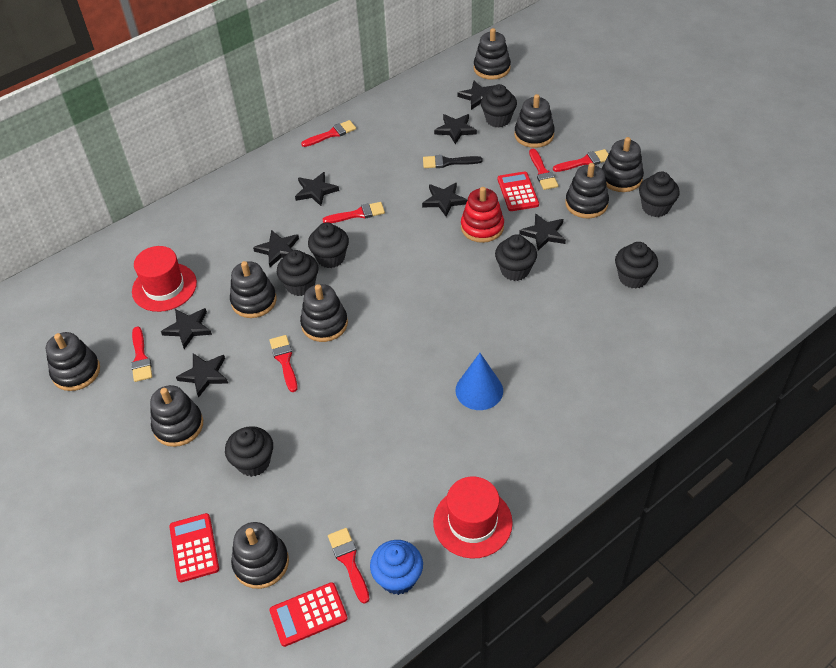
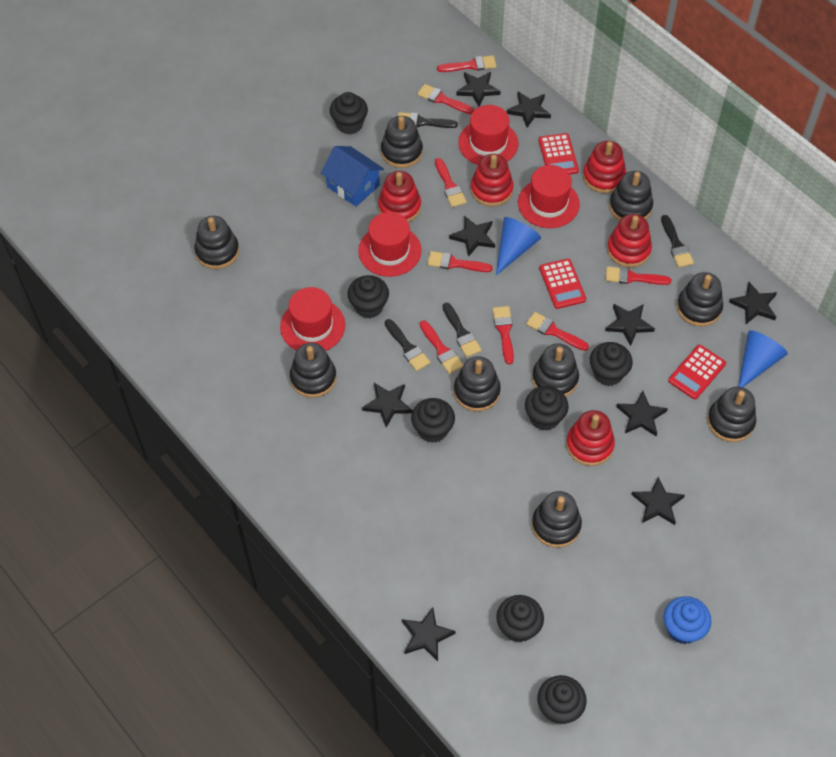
black brush: [423,155,483,168] = 1 -> [385,319,430,371] [398,112,458,128] [443,303,482,357] [661,215,694,267] = 4
black star: [161,308,212,349] [176,354,228,398] [253,230,299,267] [295,172,339,206] [422,182,468,217] [434,114,477,144] [457,81,495,110] [519,213,566,251] = 8 -> [362,383,413,428] [402,607,456,661] [449,216,495,257] [456,72,501,107] [507,92,551,128] [605,304,655,346] [616,391,668,436] [632,477,685,525] [729,282,777,324] = 9
blue cone: [456,353,503,410] = 1 -> [496,217,541,275] [738,330,788,387] = 2
blue house: none = 0 -> [321,146,384,207] = 1
red brush: [131,326,152,382] [269,335,298,392] [301,120,356,147] [322,202,385,223] [328,528,369,604] [529,149,558,190] [553,149,608,172] = 7 -> [417,84,474,114] [420,320,463,374] [427,251,493,272] [435,158,467,207] [437,55,497,72] [493,306,514,364] [526,312,589,351] [606,266,671,285] = 8
red hat: [132,246,197,312] [433,476,513,559] = 2 -> [280,287,345,351] [358,212,421,277] [458,105,518,165] [518,165,580,228] = 4
red stacking toy: [461,187,504,243] = 1 -> [378,171,421,222] [471,154,513,206] [566,410,615,466] [583,141,626,193] [607,214,652,267] = 5

